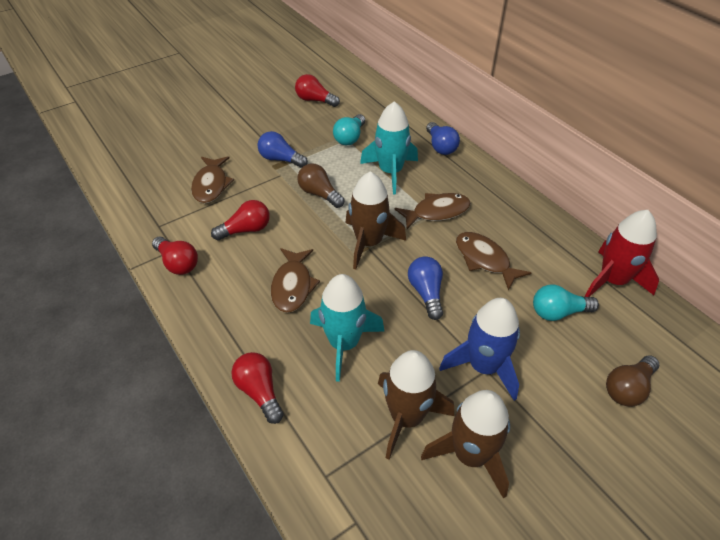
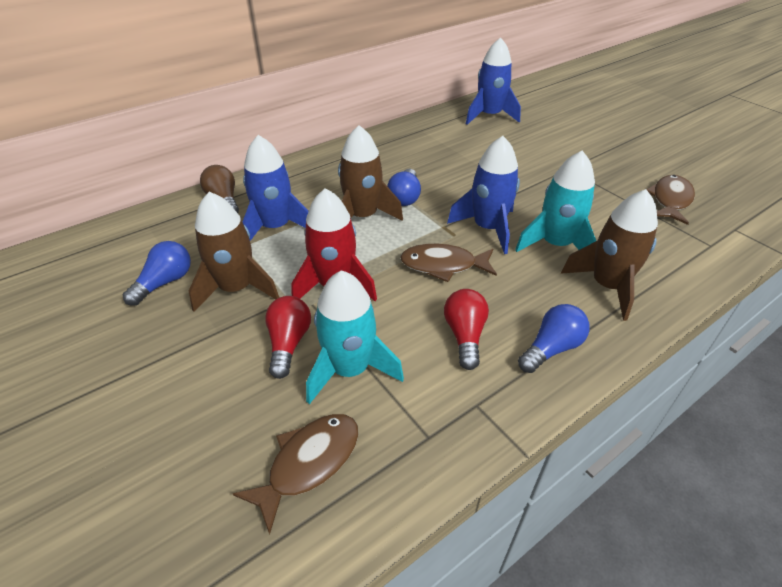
blue rocket: [439,298,520,401] = 1 -> [243,135,309,241] [447,136,520,254] [466,37,521,125] = 3
brown fish: [191,156,234,204] [271,248,320,313] [395,193,471,229] [456,232,531,291] = 4 -> [233,414,359,535] [400,244,497,282] [647,175,695,225] = 3
brown light bulb: [297,164,345,208] [606,355,659,407] = 2 -> [200,165,239,213] = 1
red light bulb: [152,237,198,275] [211,200,270,240] [231,352,284,424] [295,74,340,107] = 4 -> [265,296,311,379] [444,289,489,370] = 2
turquoise light bulb: [333,114,365,145] [533,285,599,321] = 2 -> none = 0

